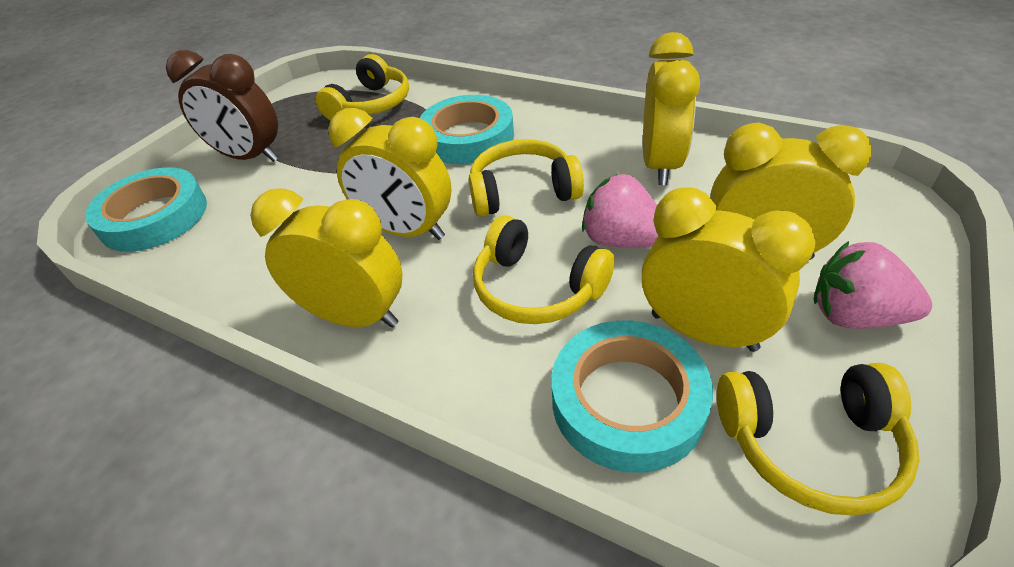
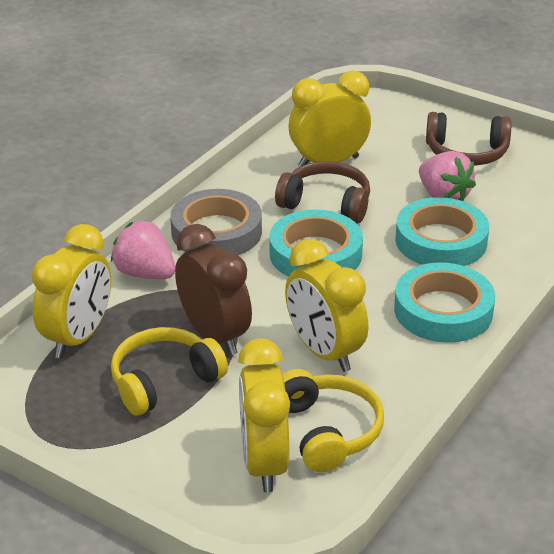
brown headphones: none = 0 -> [275,161,370,224] [426,112,511,165] = 2
grey tape: none = 0 -> [170,189,262,255] = 1
yellow clock: [250,188,403,328] [328,108,451,240] [642,187,815,352] [643,32,700,185] [710,123,872,260] = 5 -> [32,224,111,359] [238,338,290,492] [285,239,368,372] [288,71,371,167] = 4
yellow headphones: [316,54,409,121] [469,139,584,216] [473,215,615,324] [717,363,920,516] = 4 -> [111,327,228,415] [283,369,384,473] = 2

